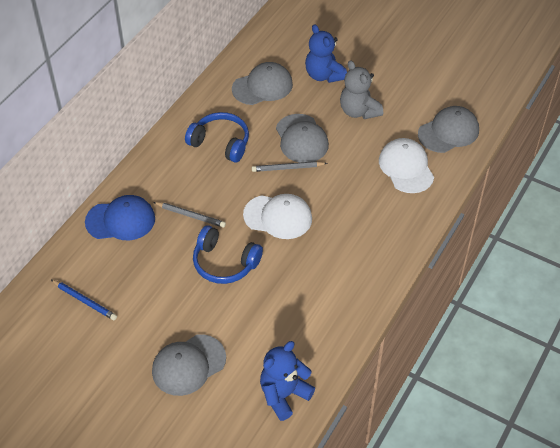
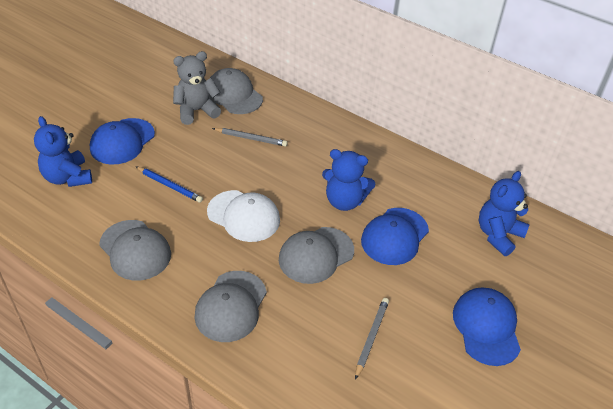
blue cap: [85,195,155,240] = 1 -> [90,118,155,164] [361,208,429,265] [453,287,521,366] = 3
blue headphones: [185,112,249,163] [193,225,263,284] = 2 -> none = 0
blue teddy bear: [260,341,315,421] [305,24,347,83] = 2 -> [34,116,92,187] [322,149,375,211] [479,171,530,256] = 3
white cap: [243,194,312,239] [379,138,434,193] = 2 -> [207,190,280,242] = 1

